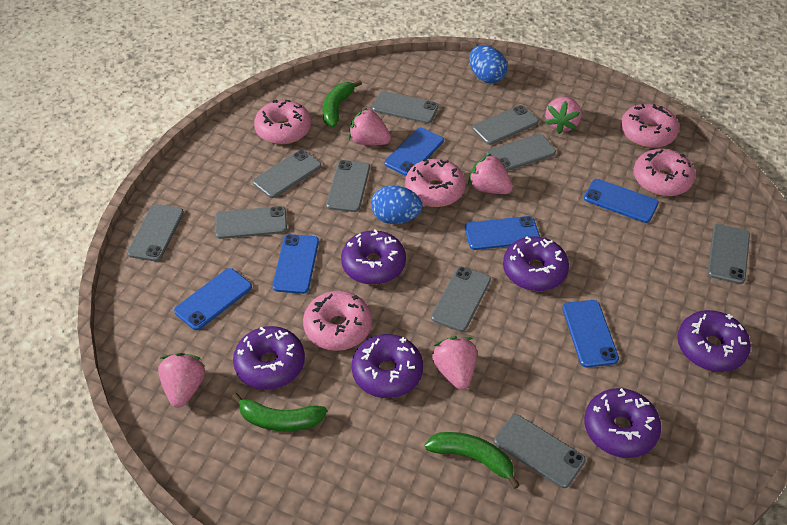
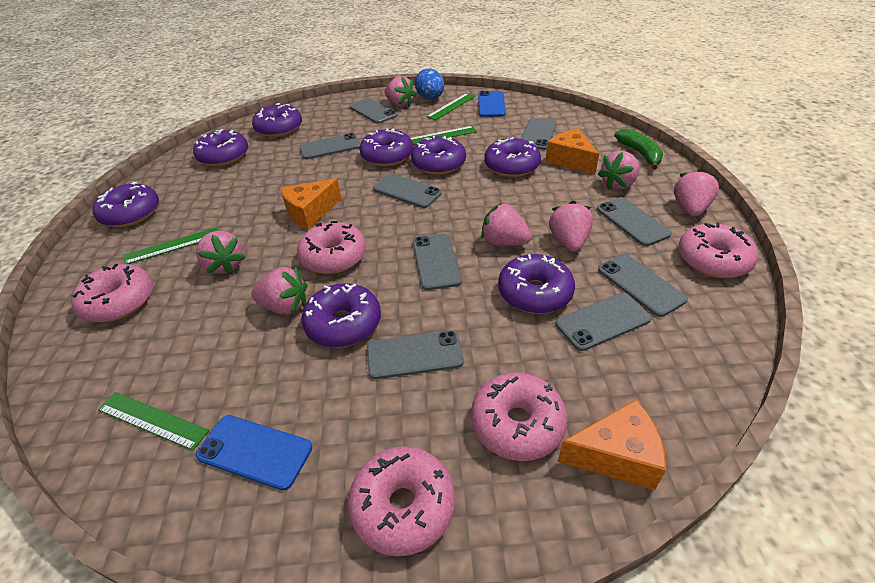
blue egg: [371,185,422,224] [469,45,507,83] = 2 -> [415,69,444,99] = 1
blue phone: [174,268,252,330] [272,234,319,294] [384,128,444,176] [465,216,540,250] [562,300,619,368] [584,179,659,223] = 6 -> [196,415,312,491] [478,91,506,117] = 2
green banana: [232,393,327,432] [323,80,362,127] [425,432,520,489] = 3 -> [614,129,663,169] = 1
green ruler: none = 0 -> [98,392,209,451] [124,228,217,264] [411,126,477,145] [426,93,475,120] = 4
grey phone: [127,204,184,261] [215,206,287,239] [253,150,321,198] [326,160,370,212] [372,91,439,124] [431,266,491,332] [472,105,539,145] [486,134,556,171] [494,414,586,488] [707,224,750,284] = 10 -> [299,133,361,159] [349,98,398,124] [367,331,464,379] [373,174,442,208] [413,234,462,290] [521,118,557,150] [556,293,652,351] [597,197,672,246] [598,254,688,317] = 9
orange cheese: none = 0 -> [280,178,342,230] [545,129,599,175] [558,400,666,490] = 3
pink strawberry: [158,353,206,408] [349,108,391,145] [432,336,477,390] [468,153,513,194] [545,97,582,134] = 5 -> [196,231,245,275] [251,267,307,315] [385,76,416,107] [481,203,532,246] [549,201,593,252] [598,151,640,190] [674,169,719,217] = 7
purple donut: [233,326,305,390] [341,229,406,285] [352,334,423,398] [503,236,569,291] [584,388,661,458] [677,310,751,372] = 6 -> [92,182,159,227] [193,129,248,167] [252,103,302,137] [301,283,381,348] [360,129,413,166] [411,136,466,175] [484,137,541,177] [498,254,575,314] = 8

